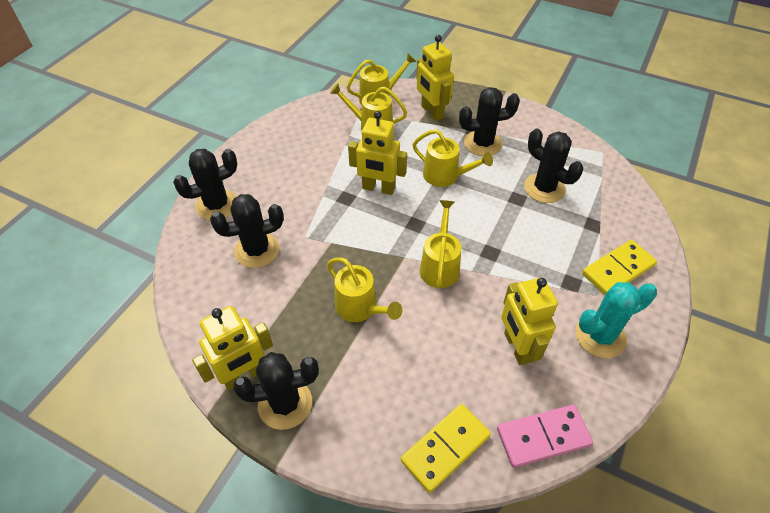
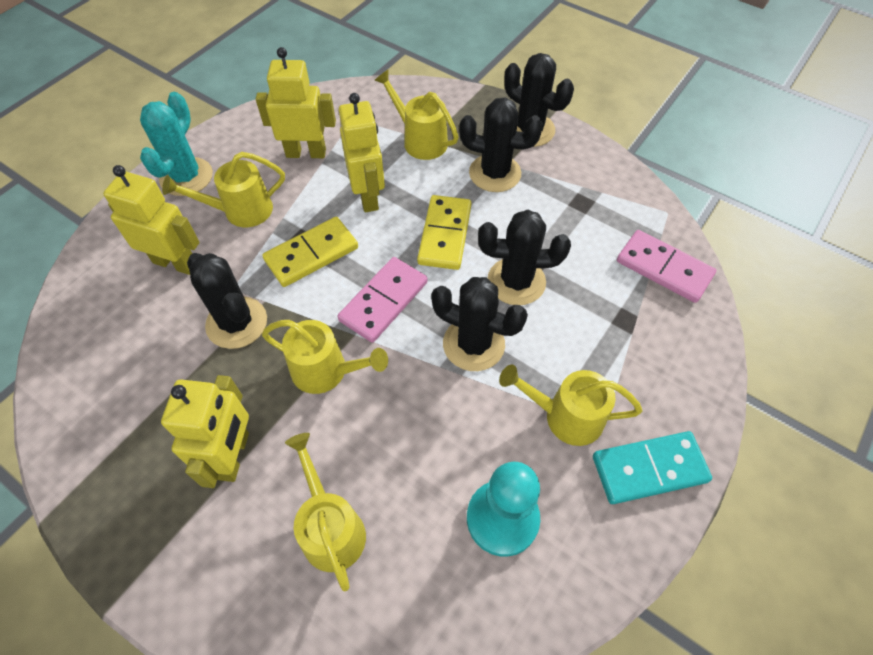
pink domino: [497,405,593,468] = 1 -> [337,257,428,343] [617,230,716,303] = 2
turquoise domino: none = 0 -> [593,431,712,504] = 1
turquoise pawn: none = 0 -> [467,462,540,557] = 1

